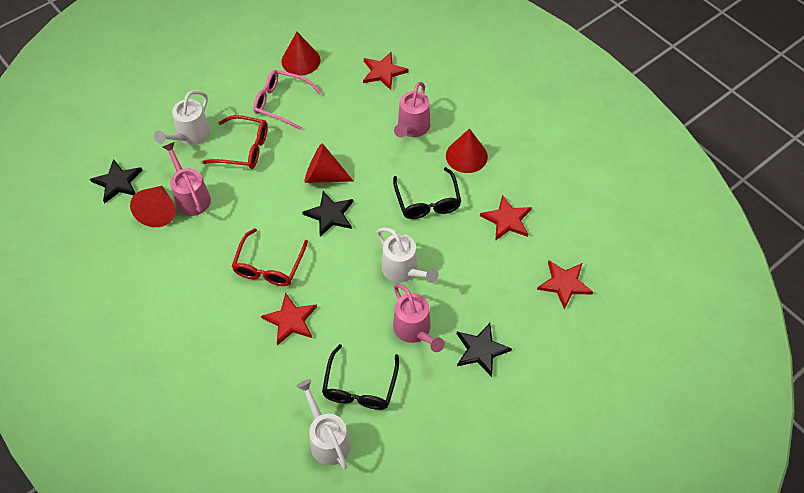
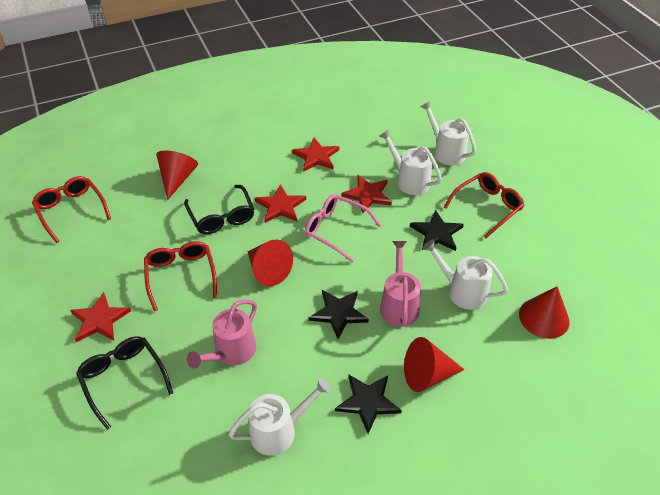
pink watering can: [163,142,211,216] [393,284,445,352] [394,82,430,137] = 3 -> [187,299,257,369] [380,241,421,327] = 2
red glasses: [203,115,268,169] [231,228,308,286] = 2 -> [32,176,111,243] [144,241,217,311] [444,172,525,239] = 3
white watering can: [154,91,211,145] [297,379,351,469] [377,228,439,283] = 3 -> [229,378,331,456] [379,129,442,195] [420,101,476,165] [422,239,508,310] = 4

